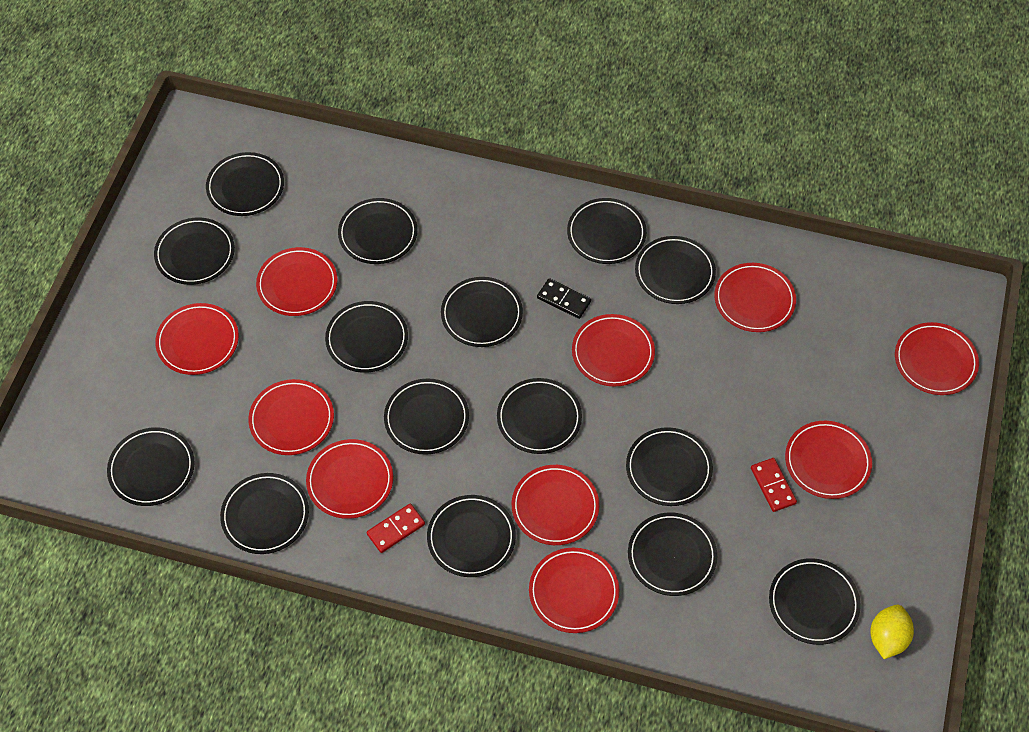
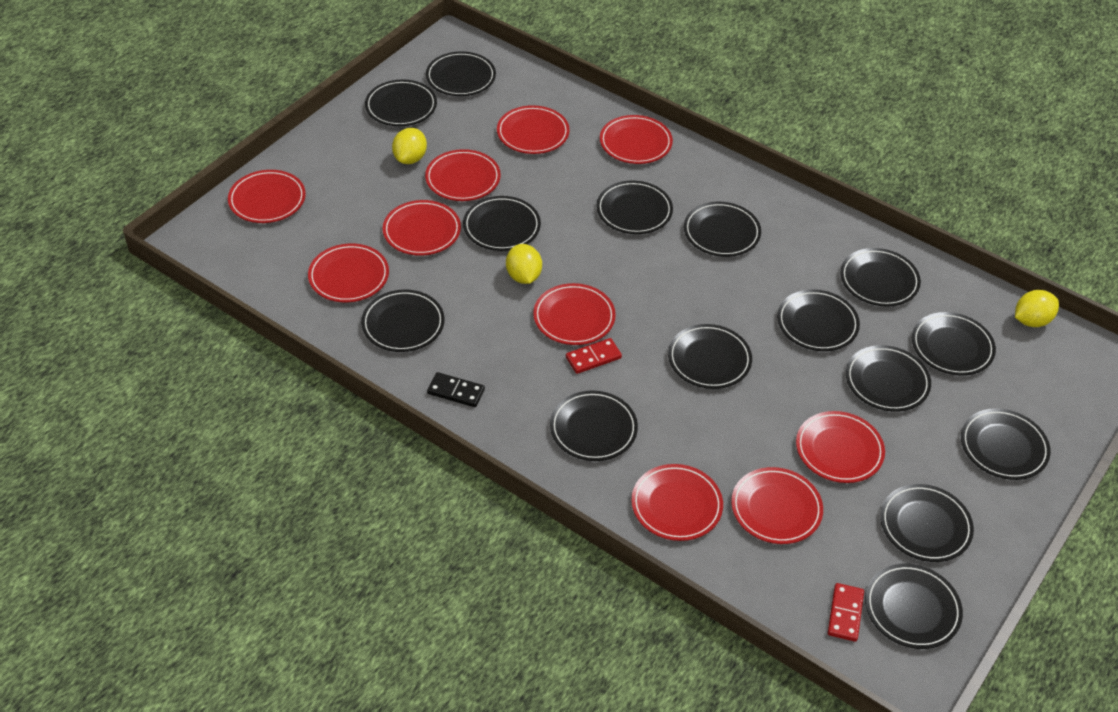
yellow lemon: [870,605,914,659] = 1 -> [392,128,427,164] [506,244,542,284] [1015,290,1059,327] = 3

